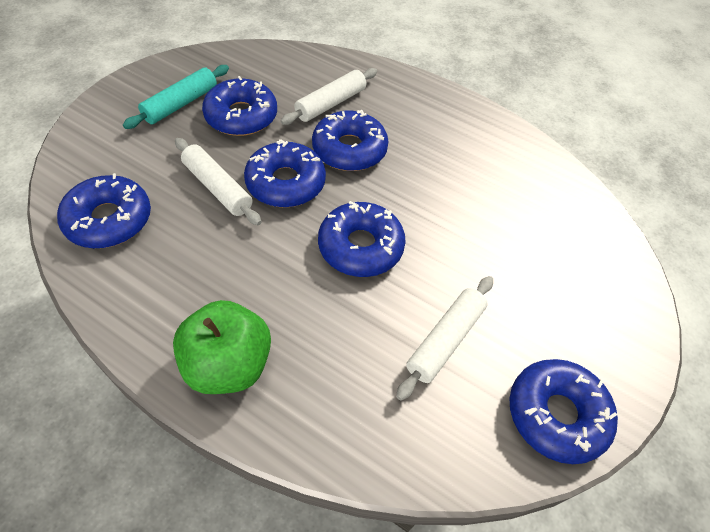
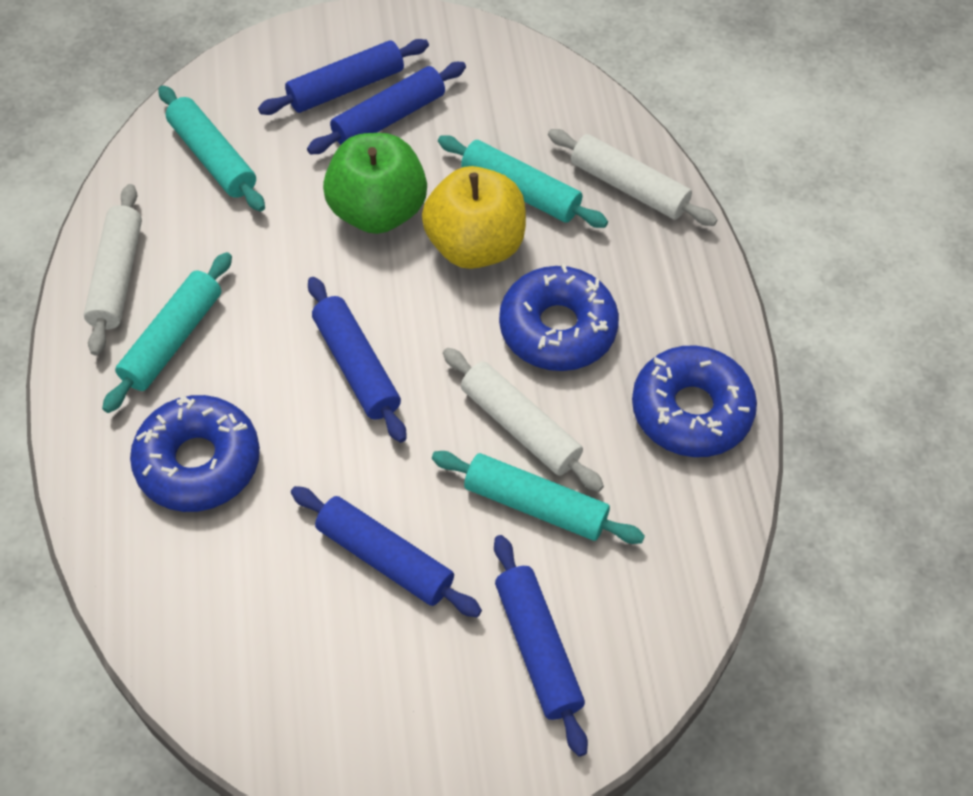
blue donut: [57,173,151,248] [202,76,277,136] [244,139,326,208] [312,110,388,171] [318,201,406,277] [509,359,618,464] = 6 -> [130,395,260,512] [499,264,619,371] [632,345,757,457] = 3
blue rolling pin: none = 0 -> [258,39,429,115] [291,486,482,617] [307,62,466,154] [308,277,406,443] [494,535,588,757] = 5
turquoise rolling pin: [123,65,229,129] = 1 -> [102,252,232,413] [158,85,265,211] [432,451,645,544] [438,135,608,228] = 4
yellow apple: none = 0 -> [422,166,526,269] = 1

